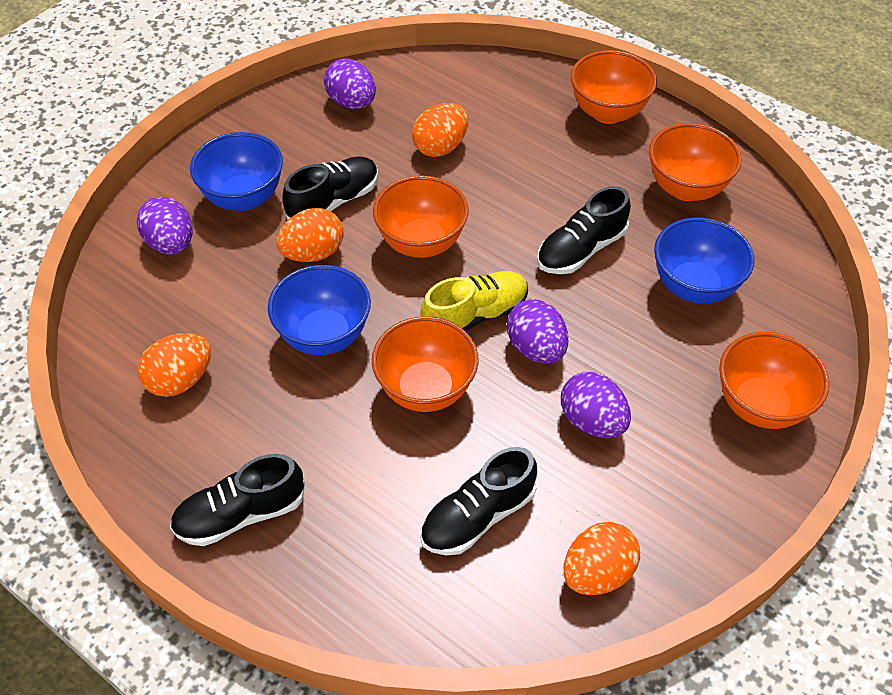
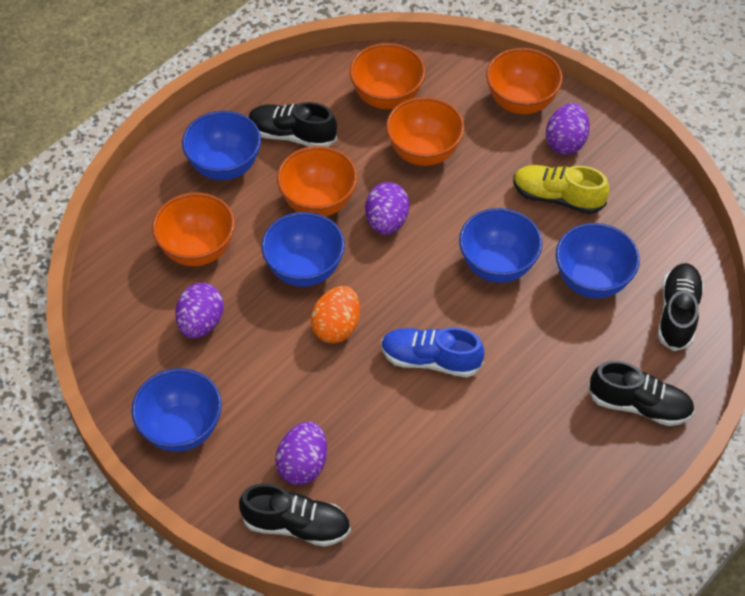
blue bowl: [190,132,283,211] [268,265,371,355] [654,218,754,303] = 3 -> [131,368,222,452] [182,111,261,180] [261,212,345,287] [459,208,542,283] [556,223,640,298] = 5
blue shoe: none = 0 -> [381,327,484,377] = 1
orange egg: [138,333,211,397] [276,208,343,262] [412,103,468,157] [563,522,640,595] = 4 -> [311,286,360,344] = 1

